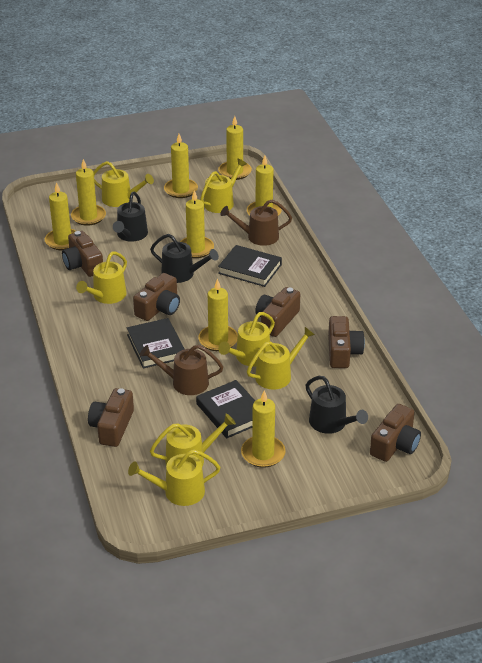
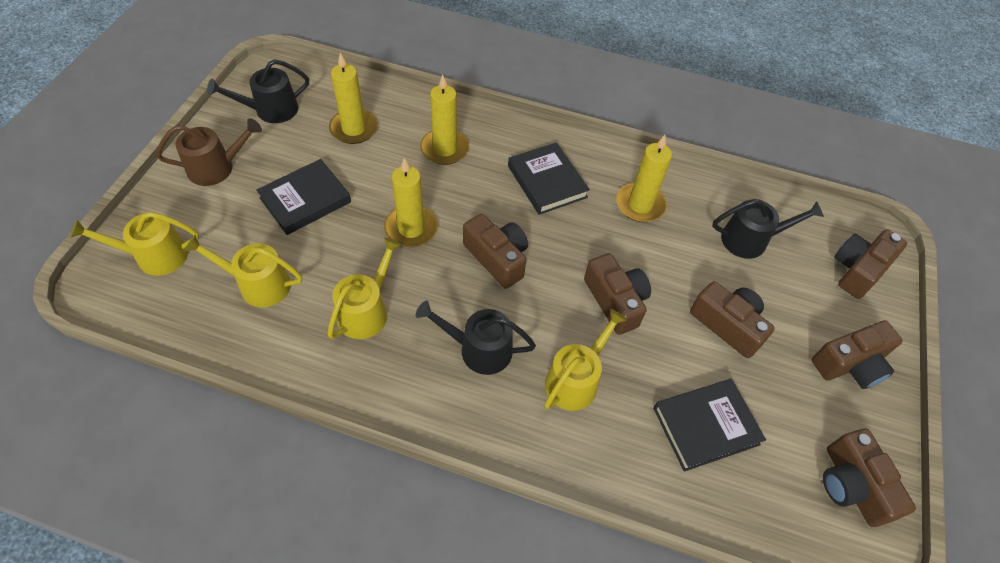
brown watering can: [140,345,223,395] [220,199,292,246] = 2 -> [156,118,262,186] = 1
yellow candle: [45,182,76,250] [71,159,106,226] [164,134,198,198] [180,190,214,258] [198,278,238,351] [218,116,252,180] [241,390,286,468] [247,155,281,216] = 8 -> [329,53,378,144] [384,158,438,247] [420,75,469,165] [616,135,672,222] = 4
yellow watering can: [76,251,127,304] [93,161,154,207] [128,449,221,506] [150,414,236,466] [200,159,247,213] [218,312,275,367] [247,327,315,390] = 7 -> [70,212,199,276] [184,235,302,307] [327,237,402,339] [545,309,627,411] = 4

